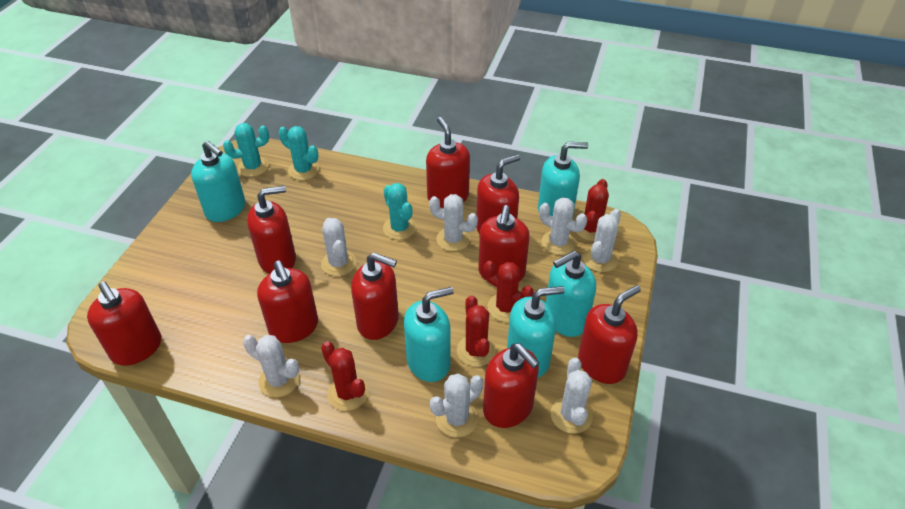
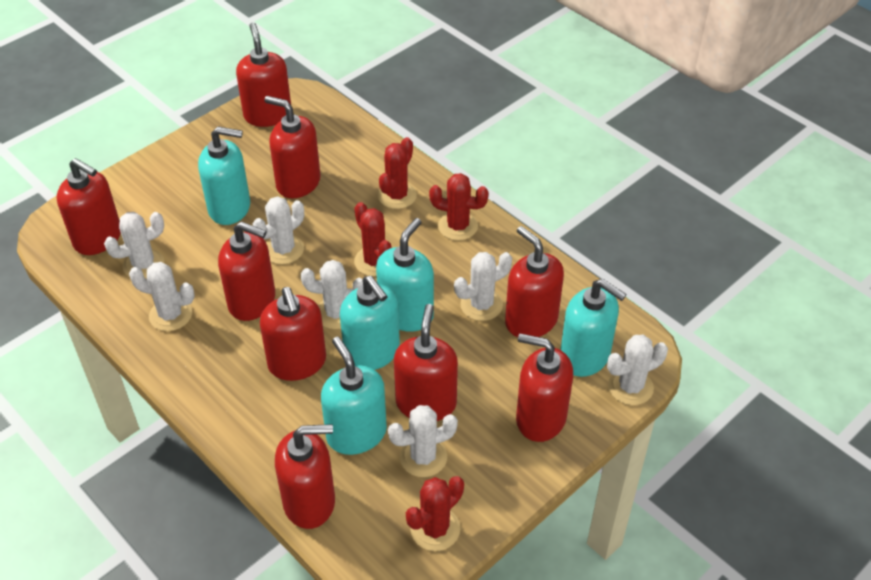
turquoise cactus: [223,123,269,177] [278,126,319,180] [383,183,417,240] = 3 -> none = 0

